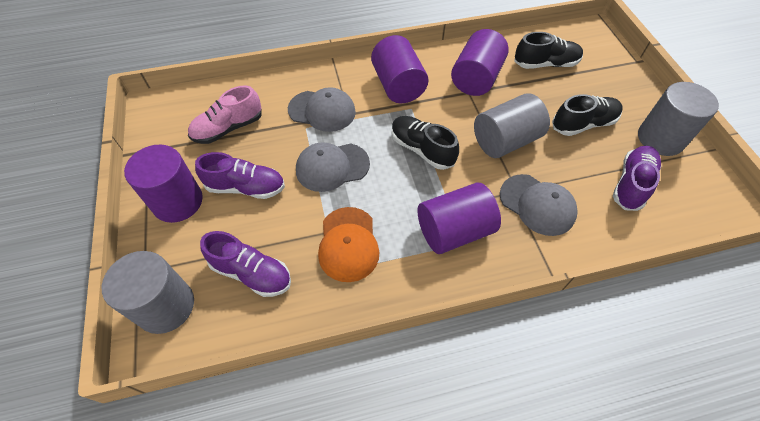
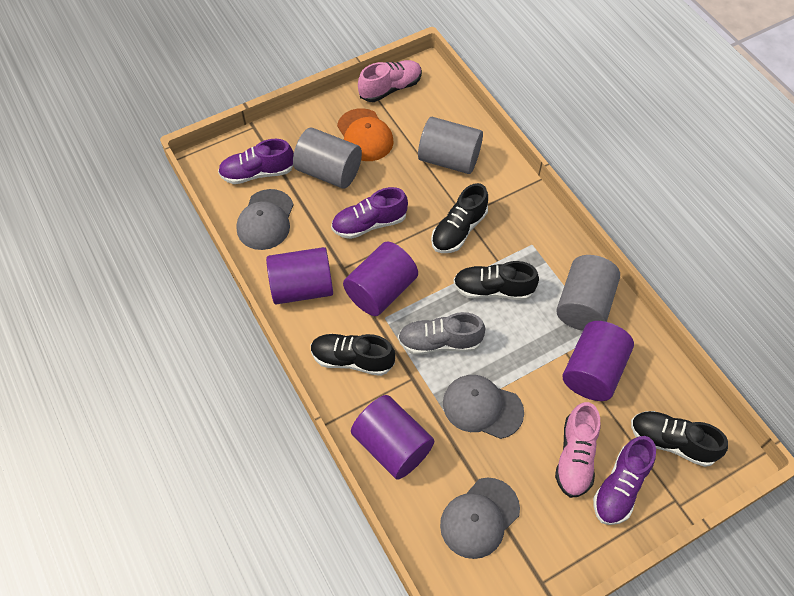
black shoe: [392,116,459,170] [514,32,583,69] [552,94,623,136] = 3 -> [311,334,395,376] [431,183,488,253] [453,261,539,300] [631,411,728,467] = 4
grey shoe: none = 0 -> [398,312,485,355] = 1
pink shoe: [188,86,262,144] = 1 -> [358,60,422,102] [555,402,600,498] = 2

